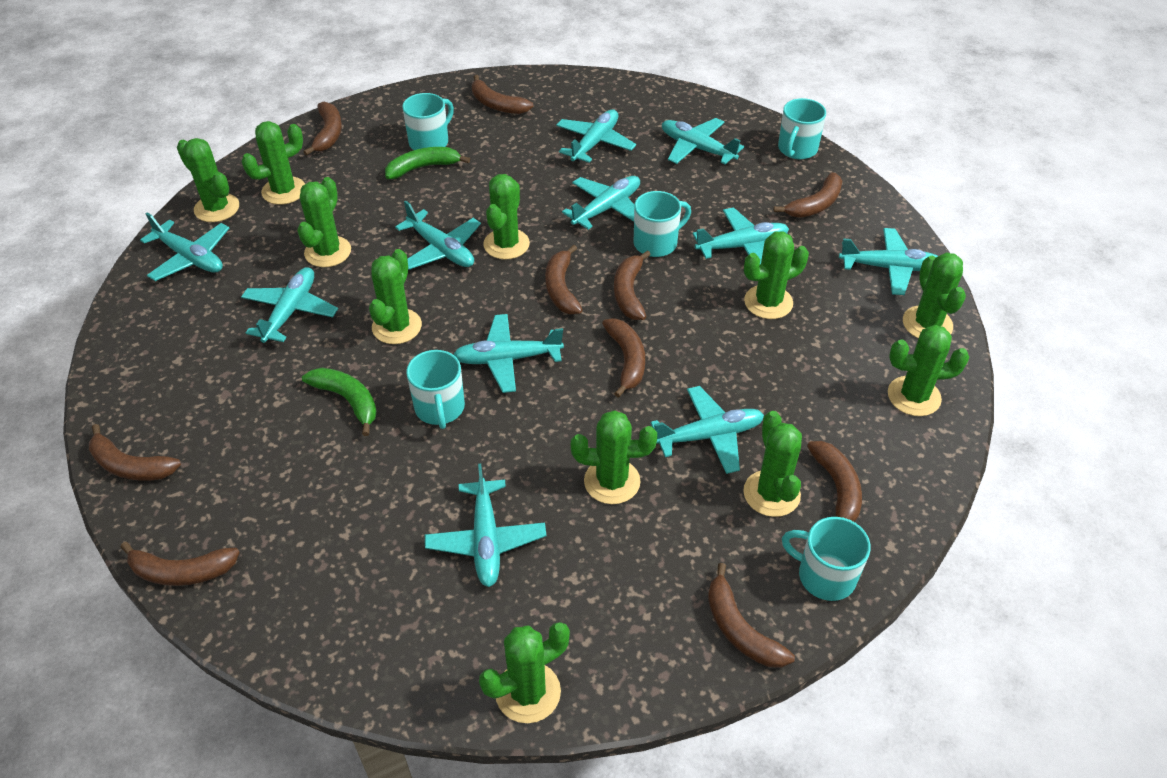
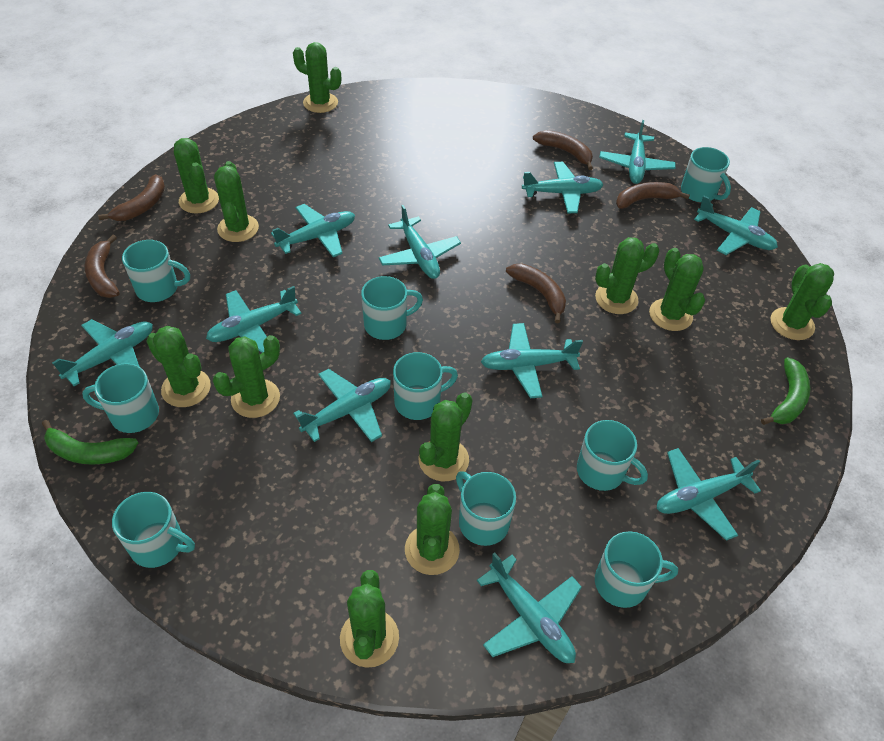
brown banana: [89,424,181,481] [121,542,240,586] [303,102,342,156] [472,75,533,114] [545,245,583,314] [602,318,645,398] [614,250,651,320] [708,563,795,668] [774,172,842,218] [807,441,862,522] = 10 -> [85,235,119,298] [98,174,165,221] [506,264,566,323] [533,130,593,170] [616,182,690,209] = 5
turquoise mug: [402,93,454,150] [407,350,465,429] [634,191,691,257] [778,98,826,159] [782,517,871,601] = 5 -> [82,364,159,433] [112,492,195,568] [122,240,190,302] [361,276,423,340] [393,352,458,420] [456,471,516,546] [577,420,648,491] [595,531,678,608] [681,147,731,202] = 9

